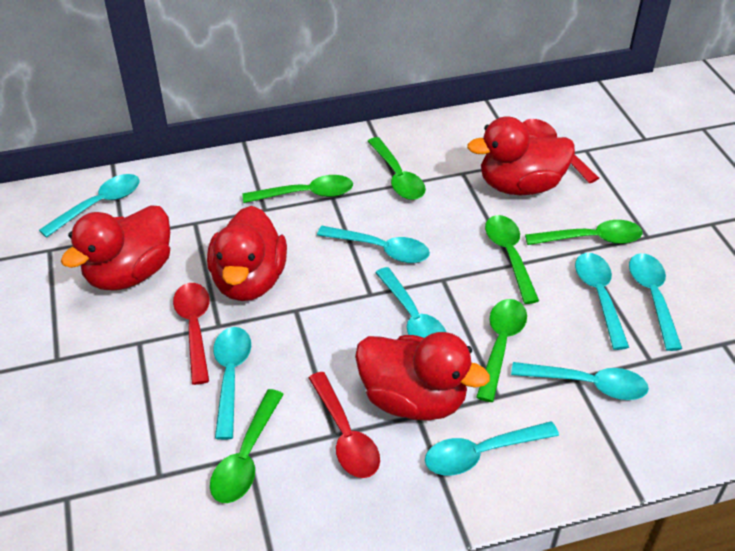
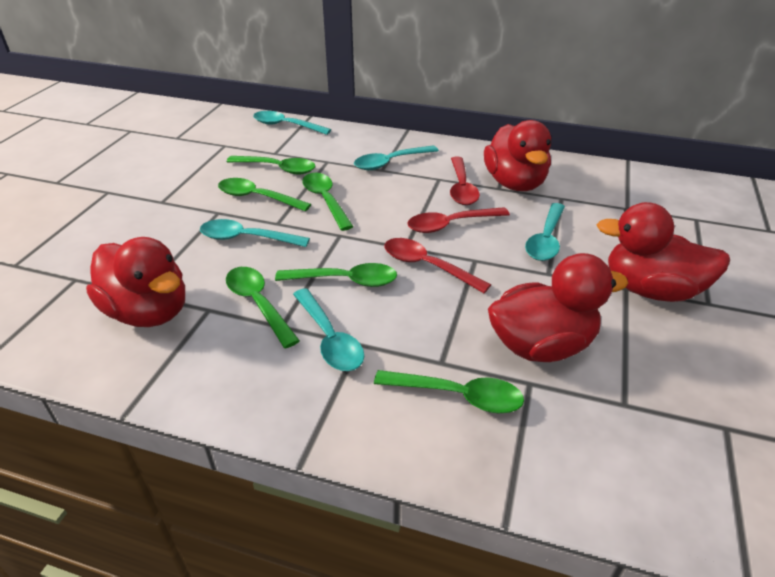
turquoise spoon: [39,174,140,238] [213,327,251,440] [317,226,430,263] [375,267,446,338] [425,421,559,475] [511,362,649,400] [575,253,629,350] [629,253,682,351] = 8 -> [200,219,310,247] [253,111,331,135] [293,288,364,371] [354,145,439,170] [525,203,565,261] = 5

